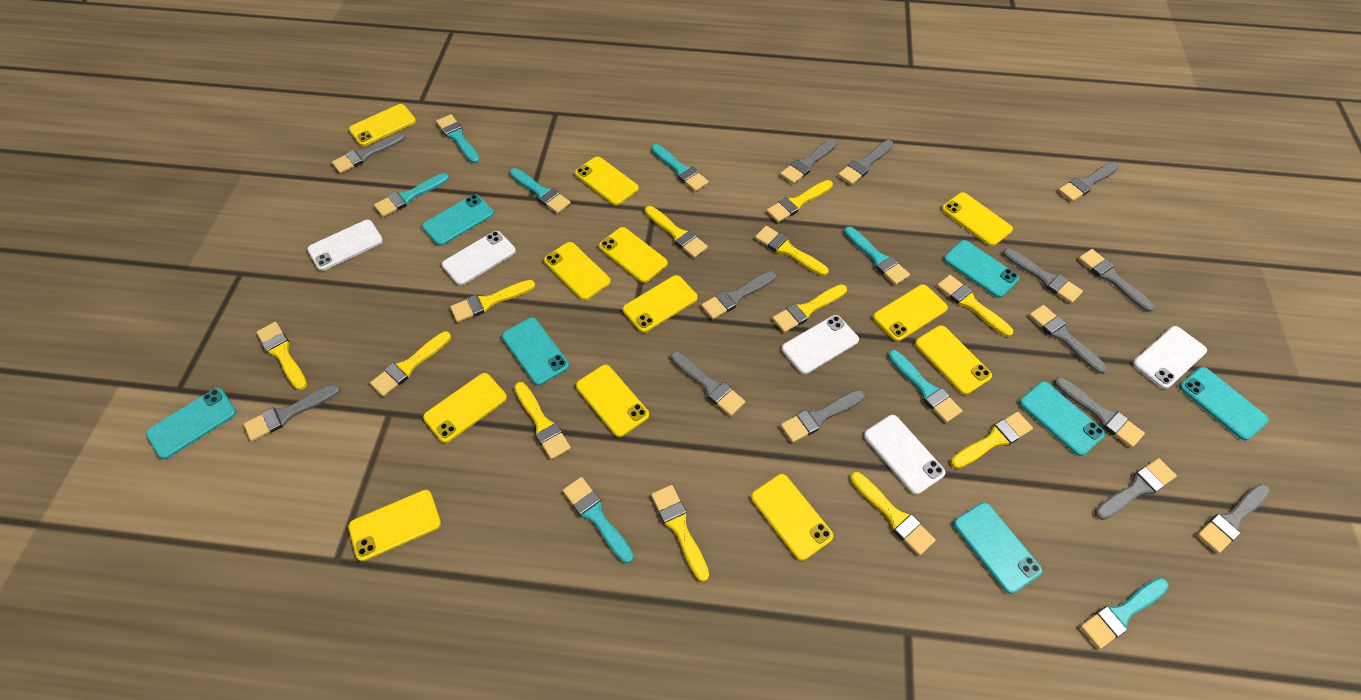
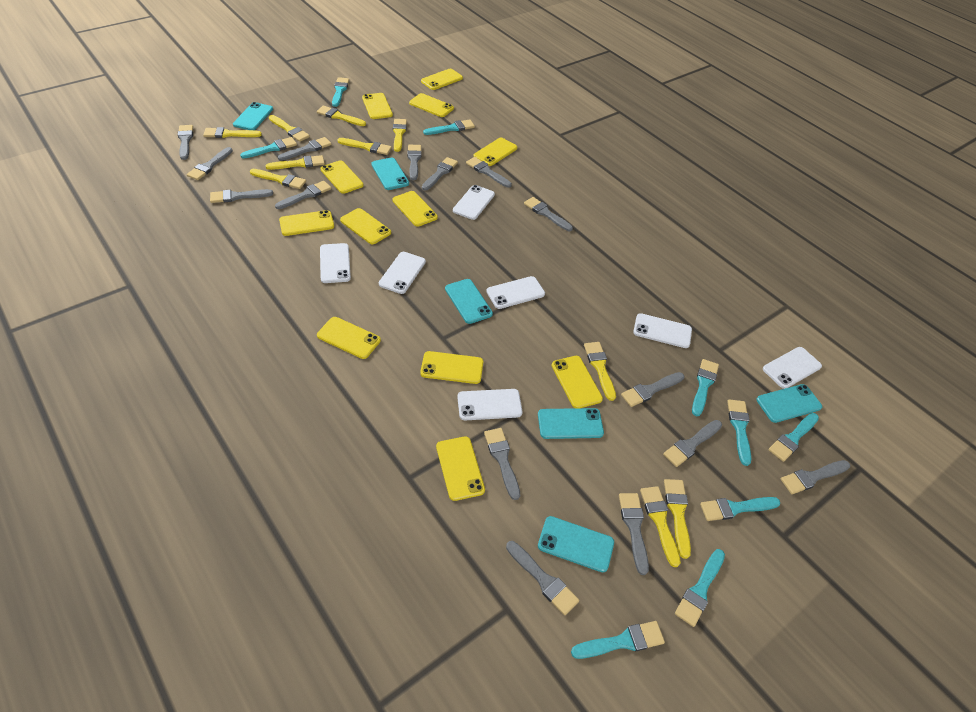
grey brush: [244,384,341,441] [332,133,405,173] [671,351,745,416] [701,271,776,319] [780,139,837,184] [780,390,865,443] [838,140,893,185] [1003,248,1083,303] [1029,305,1107,374] [1054,377,1145,448] [1058,162,1119,202] [1078,249,1154,312] [1094,458,1177,520] [1197,484,1270,553] = 14 -> [178,125,193,160] [187,147,233,180] [210,189,273,203] [275,181,331,209] [278,137,332,161] [407,145,421,180] [422,157,458,190] [466,157,512,188] [484,428,520,500] [506,541,579,615] [524,197,573,231] [619,493,649,575] [621,372,684,407] [663,420,722,467] [781,460,850,494] = 15
turquoise brush: [374,173,449,217] [436,114,480,163] [510,168,571,214] [563,477,633,563] [651,144,709,192] [844,227,910,285] [888,350,962,423] [1080,578,1169,649] = 8 -> [240,137,297,159] [332,77,349,107] [423,119,475,135] [571,621,665,659] [675,549,725,627] [692,359,719,416] [700,497,781,521] [727,399,751,466] [769,413,819,462] = 9
turquoise phone: [146,388,237,459] [422,194,494,246] [502,317,569,385] [944,240,1019,298] [953,502,1042,594] [1019,381,1105,456] [1179,367,1269,440] = 7 -> [233,102,273,130] [371,157,409,190] [445,279,493,324] [538,408,604,439] [538,516,614,572] [757,384,822,423] = 6
white phone: [307,220,383,271] [442,231,516,285] [781,315,859,374] [864,415,945,495] [1133,326,1207,389] = 5 -> [320,243,351,283] [379,252,426,294] [453,185,495,220] [457,389,523,420] [486,276,545,309] [633,313,692,348] [763,347,822,389] = 7
yellow brush: [256,322,307,390] [370,331,451,397] [450,280,535,322] [514,382,571,460] [645,206,708,258] [651,485,709,582] [755,226,828,276] [766,180,833,222] [772,284,847,333] [850,472,936,556] [937,275,1013,337] [951,412,1033,469] = 12 -> [203,127,262,138] [250,169,306,189] [265,155,325,170] [269,115,310,142] [317,106,366,126] [337,138,392,155] [393,119,407,152] [584,342,616,401] [640,486,681,567] [664,479,691,559] = 10

